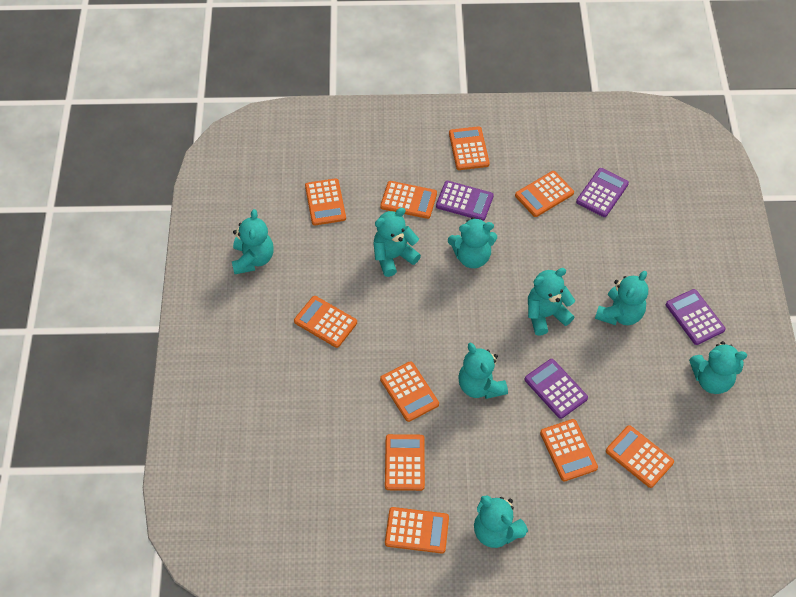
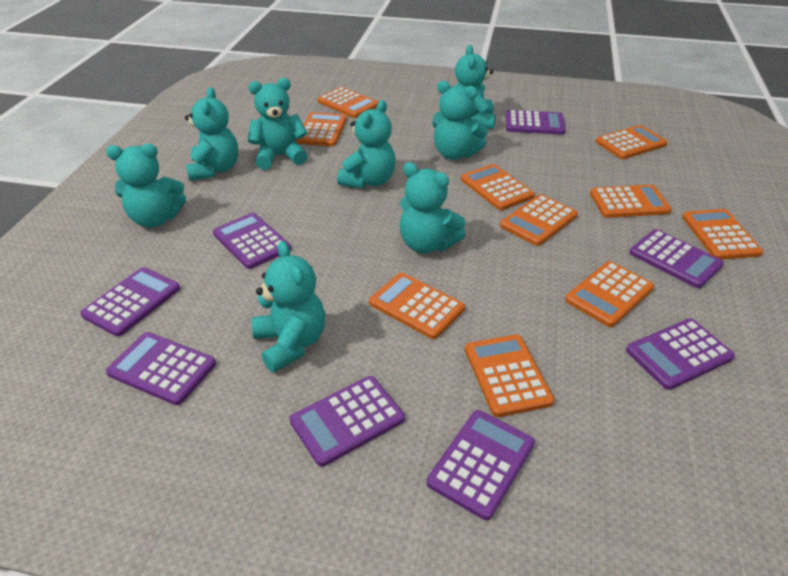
purple calculator: [436,181,494,221] [525,359,588,419] [576,168,629,217] [666,289,725,345] = 4 -> [80,267,180,337] [106,332,216,405] [213,213,291,269] [290,376,405,467] [427,410,535,520] [506,110,566,135] [626,319,735,390] [630,229,724,288] = 8

